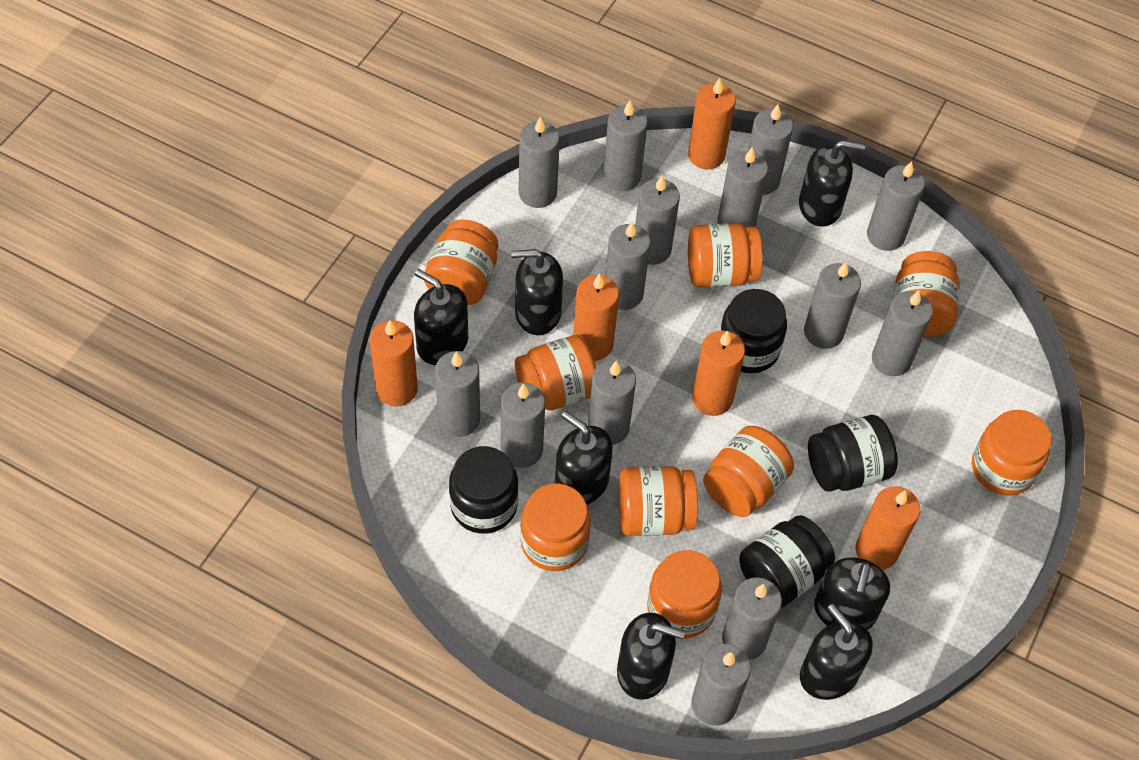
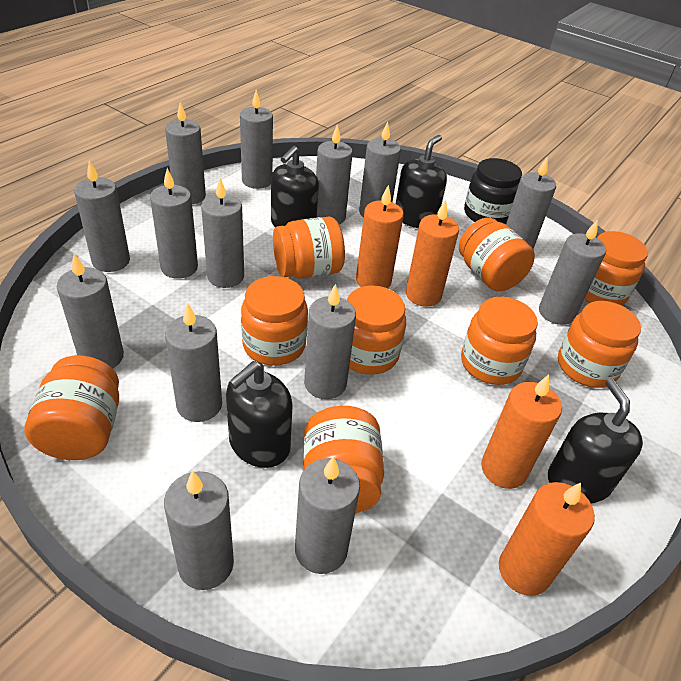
black jar: [449,446,518,534] [720,289,787,373] [739,515,835,607] [808,415,898,492] = 4 -> [464,158,522,224] = 1
black soap dispenser: [414,269,468,365] [511,249,563,335] [555,411,613,505] [617,613,685,700] [799,140,865,227] [800,604,873,700] [814,557,890,630] = 7 -> [226,361,293,468] [271,146,319,227] [396,135,447,228] [548,379,643,503] = 4
orange candle: [370,320,418,406] [573,273,619,361] [688,78,736,169] [692,330,745,416] [856,486,920,570] = 5 -> [356,185,404,288] [406,200,459,307] [481,375,562,489] [499,482,595,596] = 4

